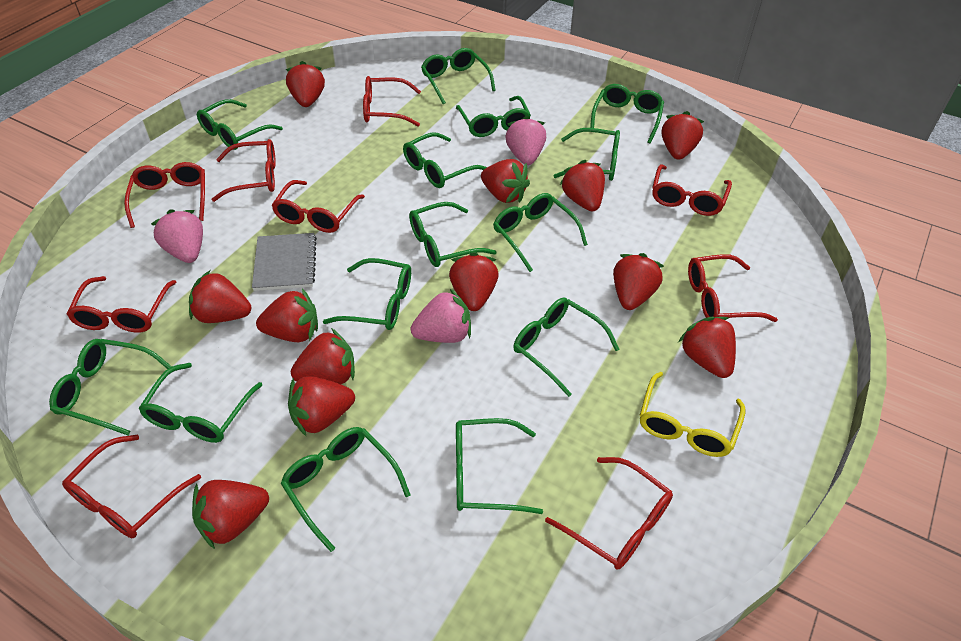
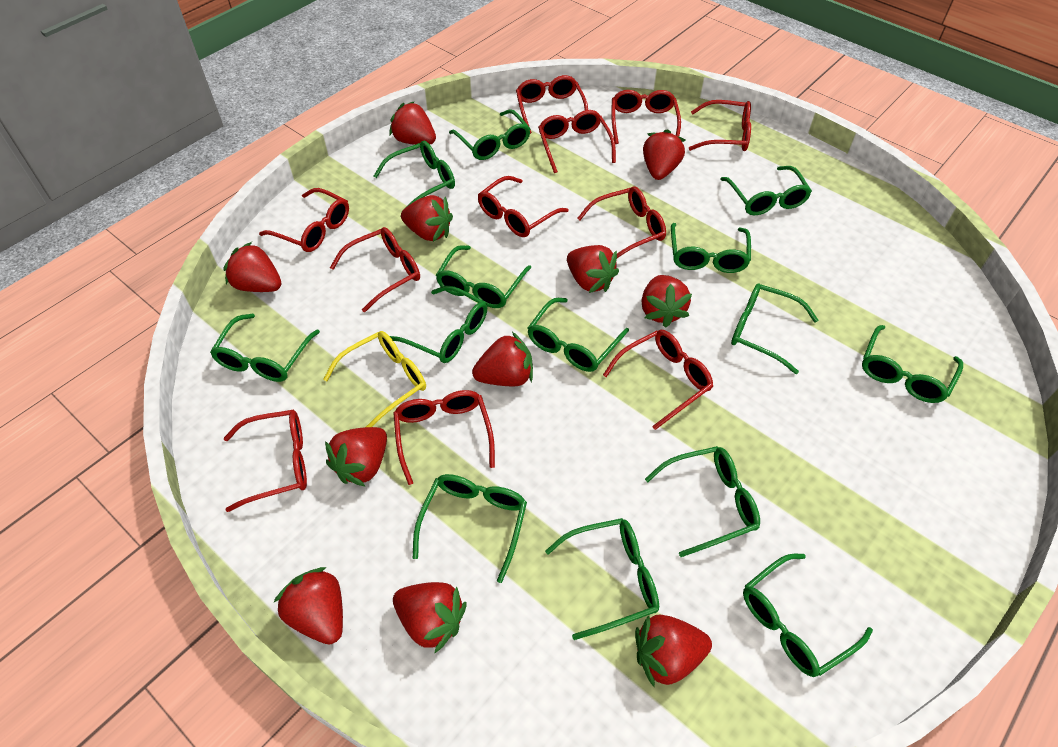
grey notebook: [252,233,317,291] = 1 -> none = 0
pink strawberry: [151,210,203,263] [411,289,471,343] [505,116,546,165] = 3 -> none = 0
red glasses: [62,434,201,538] [66,276,176,333] [124,162,205,228] [212,139,276,202] [271,180,365,233] [363,76,421,127] [545,457,673,570] [652,164,732,216] [688,254,778,322] = 9 -> [224,410,307,512] [259,188,349,252] [330,227,420,312] [393,390,495,485] [478,176,569,237] [516,75,588,134] [538,110,616,173] [577,187,666,258] [603,330,713,430] [611,90,681,144] [689,100,751,151] = 11
red strawberry: [189,270,251,323] [192,480,269,549] [256,288,318,342] [286,61,325,107] [288,376,355,437] [291,328,355,384] [449,252,499,311] [481,159,530,203] [560,160,605,211] [613,253,664,310] [662,111,704,160] [678,317,736,378] = 12 -> [223,242,281,292] [274,567,343,645] [325,427,387,487] [390,101,436,145] [393,582,466,654] [401,195,453,242] [472,332,533,386] [567,245,619,293] [635,614,712,687] [641,275,692,328] [643,129,685,180] = 11

